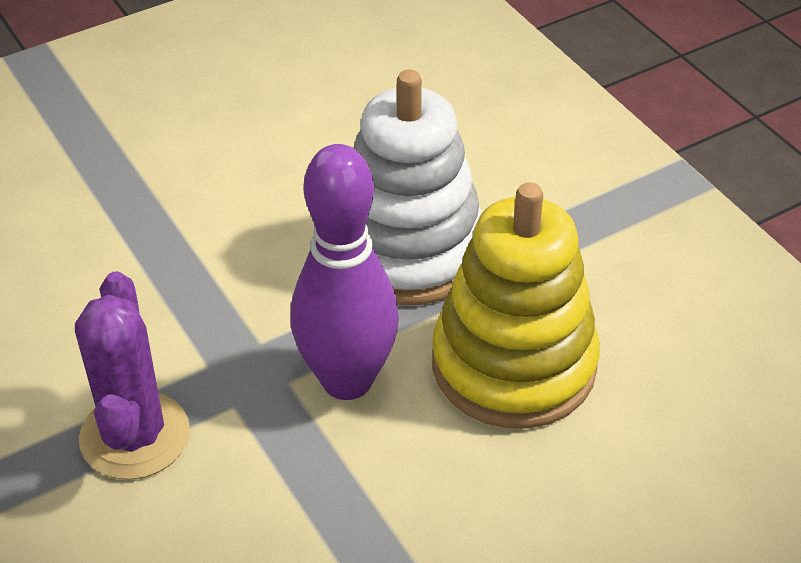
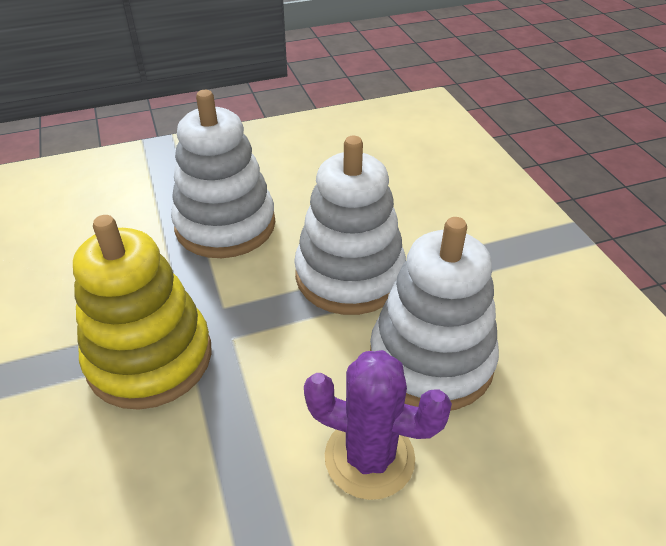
purple bowling pin: [290,144,399,400] = 1 -> none = 0
white stacking toy: [353,70,482,306] = 1 -> [171,90,275,258] [294,136,406,315] [370,217,499,411] = 3

